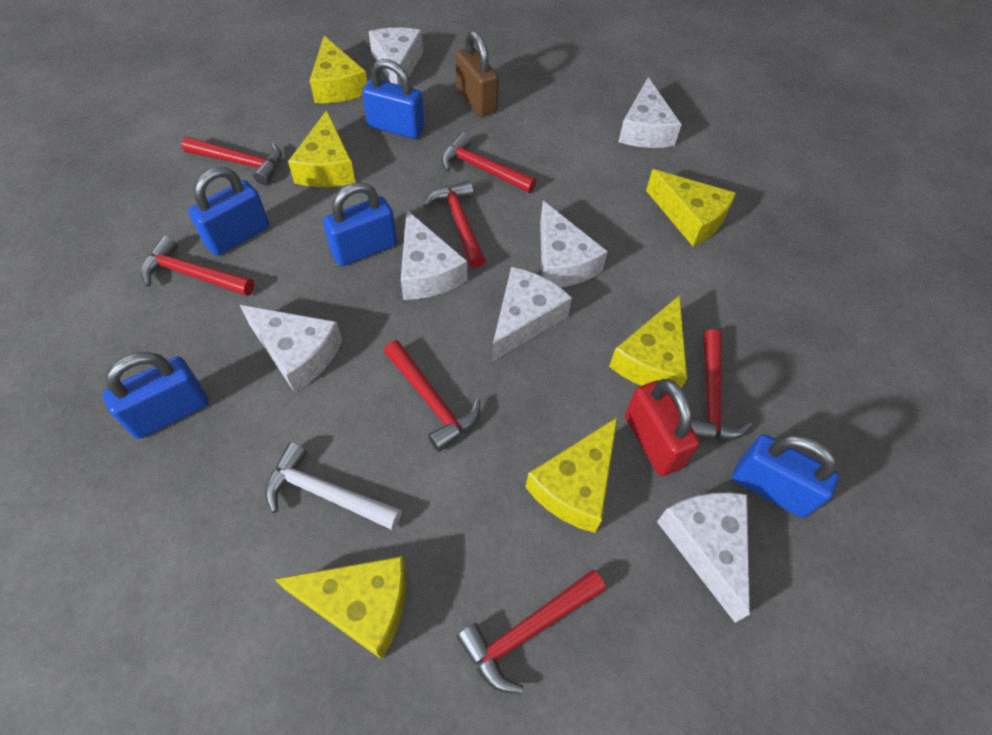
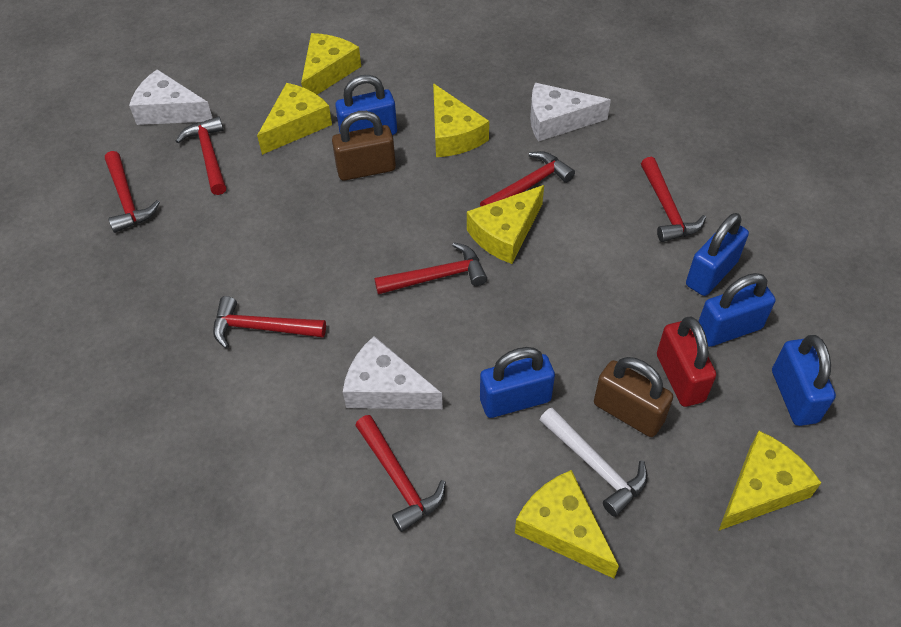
brown padlock: [455,30,499,116] = 1 -> [332,111,396,181] [594,357,673,437] = 2
white cheese: [240,305,342,393] [369,28,423,86] [401,210,467,300] [492,267,572,362] [540,201,608,287] [618,77,682,148] [657,492,750,623] = 7 -> [129,69,213,125] [343,336,443,409] [530,83,611,142] = 3

